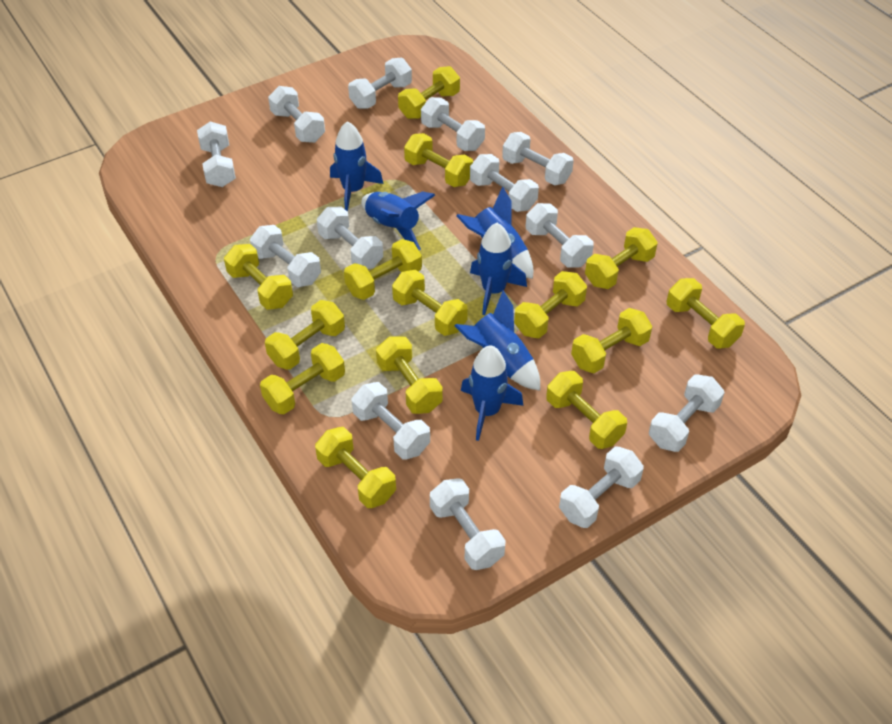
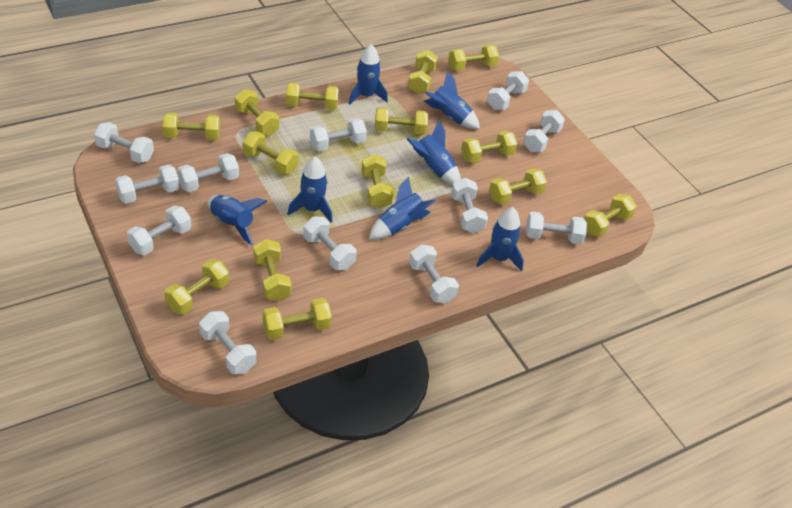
blue rocket: [330,121,383,212] [361,192,435,250] [454,291,540,391] [456,186,533,279] [461,345,523,441] [470,223,527,315] = 6 -> [208,195,268,245] [287,156,333,223] [349,44,388,104] [369,176,436,240] [407,121,461,185] [424,71,480,129] [476,207,524,271] = 7
white dumbbell: [197,122,236,187] [250,225,321,287] [268,86,325,143] [317,207,383,269] [348,58,412,109] [351,382,430,460] [421,97,485,151] [430,478,506,570] [470,154,539,212] [502,132,574,185] [526,203,594,268] [559,446,644,528] [649,374,725,452] = 13 -> [94,122,154,163] [115,165,180,204] [127,206,191,255] [177,153,239,192] [199,311,256,374] [303,217,357,270] [310,118,367,151] [409,244,459,303] [451,178,488,233] [487,71,529,110] [523,110,565,152] [526,212,587,244] = 12

